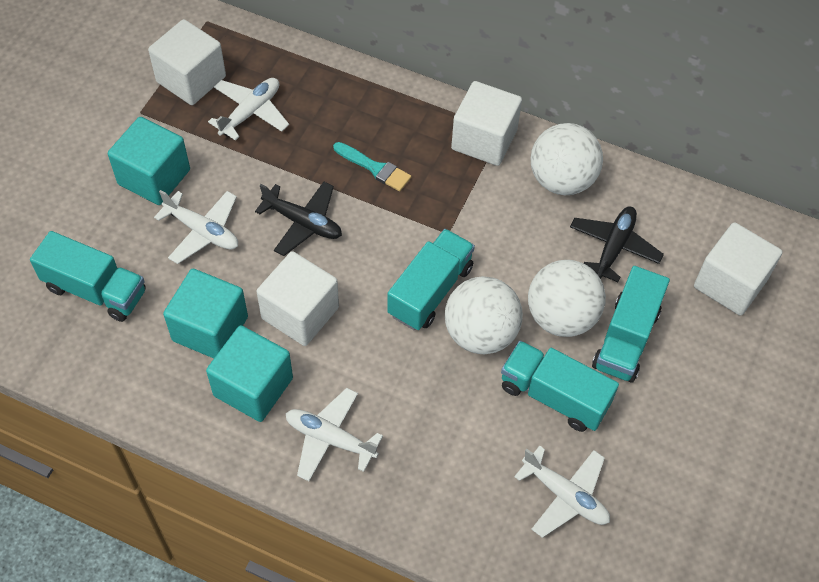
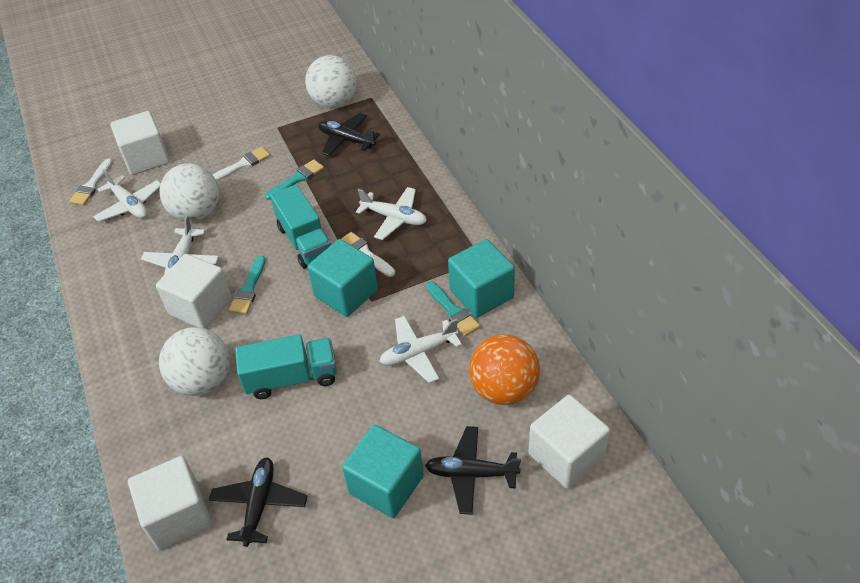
black plane: [255,182,342,256] [570,207,664,282] = 2 -> [209,457,307,547] [318,113,380,156] [425,426,521,515] = 3
orange ball: none = 0 -> [469,334,540,405] = 1
turquoise brush: [333,142,411,191] = 1 -> [229,255,266,314] [265,159,324,200] [426,281,480,336] = 3
turquoise truck: [30,231,146,322] [387,229,475,330] [501,341,619,432] [592,266,670,382] = 4 -> [235,334,337,399] [270,184,331,269] = 2
white brush: none = 0 -> [69,159,113,205] [212,147,270,181] [341,232,395,277] = 3

